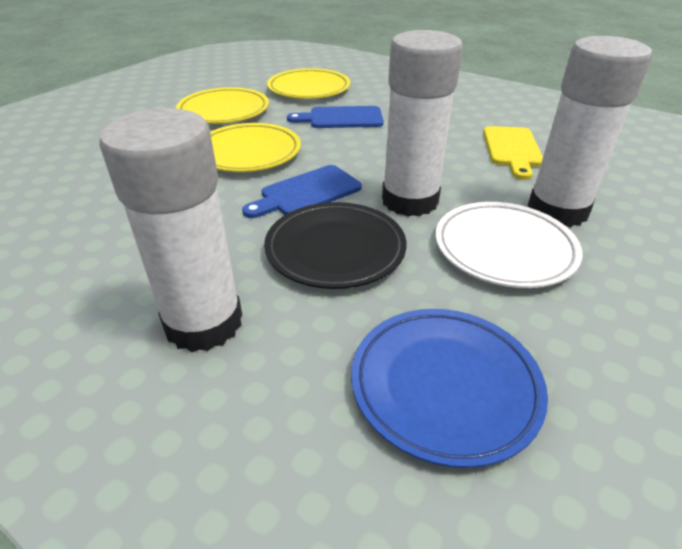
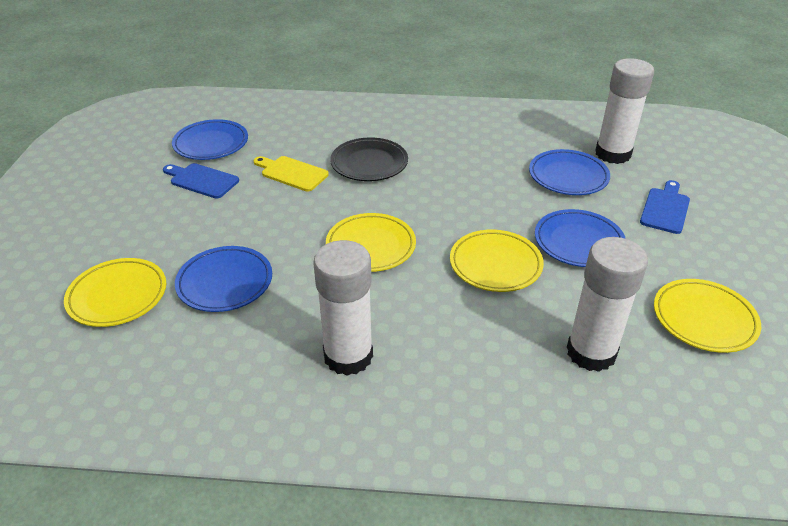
blue plate: [351,309,548,468] = 1 -> [172,119,248,160] [175,246,272,312] [529,149,610,195] [535,209,626,267] = 4
white plate: [435,202,583,288] = 1 -> none = 0
yellow plate: [176,87,269,124] [210,123,301,172] [267,68,350,99] = 3 -> [64,258,166,327] [326,213,416,272] [450,230,544,292] [654,279,761,353] = 4

